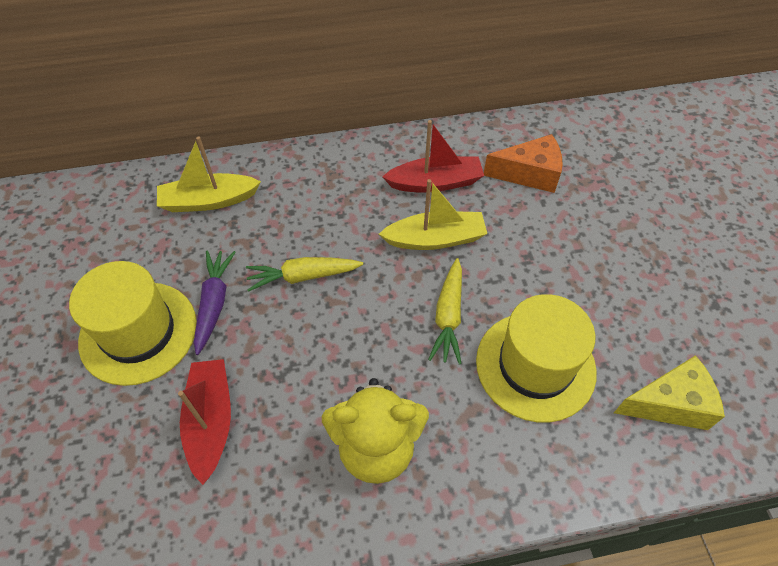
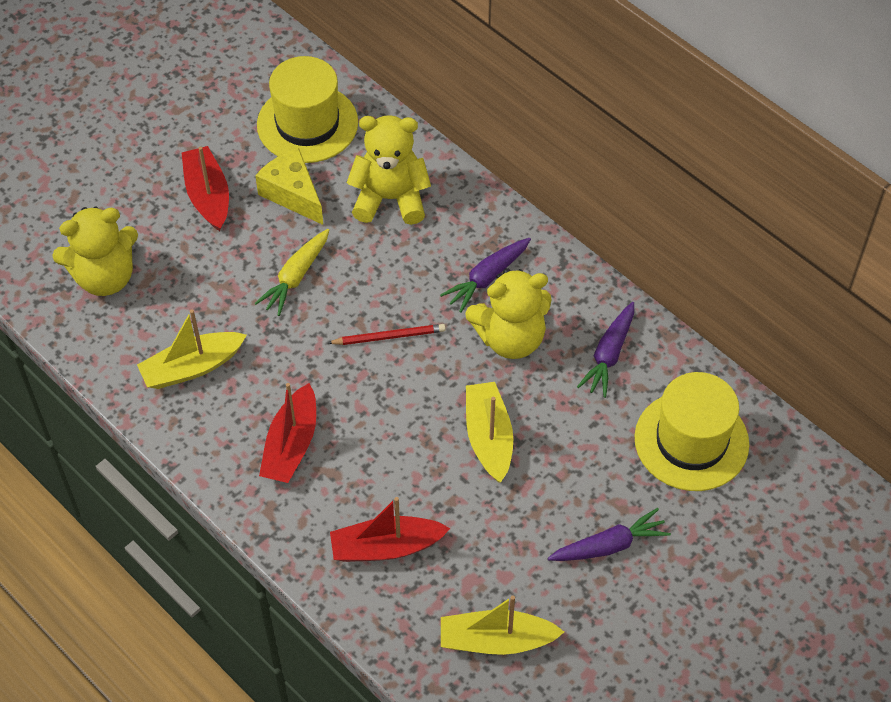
orange cheese: [484,134,563,193] = 1 -> none = 0
purple carrot: [194,250,236,355] = 1 -> [440,238,531,312] [548,508,671,561] [577,302,634,398] = 3
red boat: [178,359,231,485] [382,120,484,193] = 2 -> [182,146,229,231] [259,383,316,483] [330,497,451,562] = 3
red pencil: none = 0 -> [328,324,446,345] = 1
yellow boat: [157,136,261,212] [379,179,487,250] = 2 -> [137,309,247,389] [441,595,564,655] [466,382,513,483] = 3
yellow carrot: [246,257,363,292] [428,258,462,365] = 2 -> [254,229,329,316] = 1
yellow teddy bear: [322,378,429,484] = 1 -> [52,207,138,296] [347,115,431,225] [465,268,552,359] = 3

